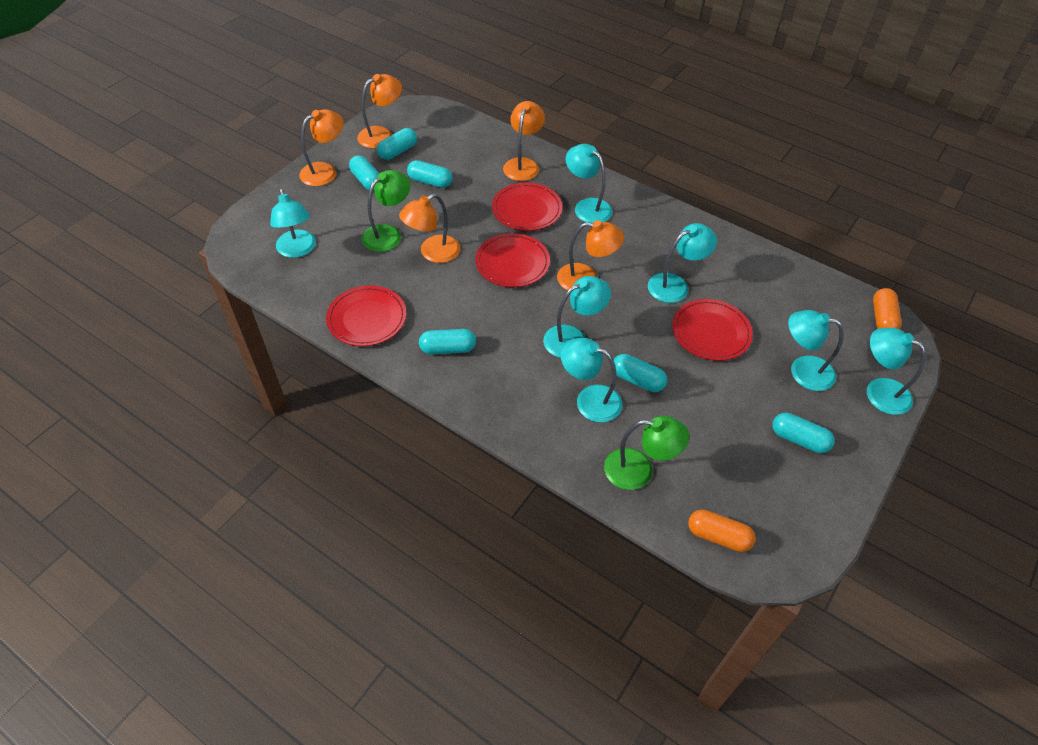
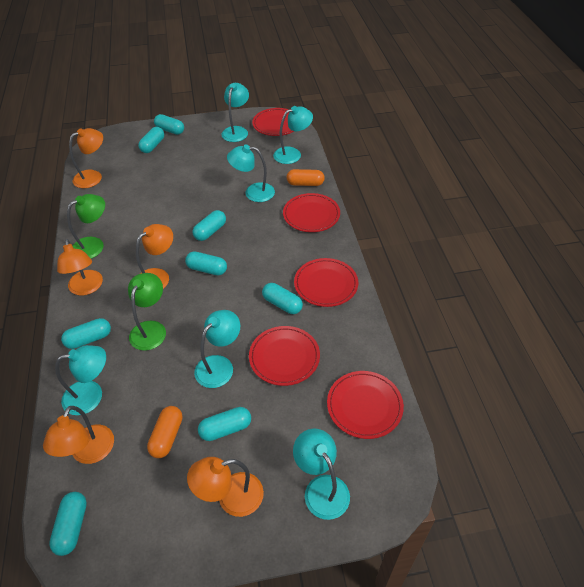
red plate: [326,285,406,346] [475,233,550,287] [492,183,562,231] [672,299,753,361] = 4 -> [249,326,320,386] [252,108,294,136] [283,193,340,232] [294,258,358,307] [327,371,404,439] = 5
turquoise capsule: [349,155,379,191] [377,128,417,160] [407,160,453,188] [419,329,476,354] [613,354,667,392] [772,413,835,453] = 6 -> [49,492,87,556] [61,318,111,349] [138,127,164,153] [154,114,184,135] [185,252,227,275] [193,210,226,241] [198,407,251,441] [262,283,303,314] = 8
turquoise lamp: [270,189,316,258] [543,276,611,358] [560,338,622,422] [566,144,612,223] [648,223,717,303] [788,310,844,391] [867,328,926,415] = 7 -> [55,345,106,415] [194,310,240,388] [222,83,249,142] [227,145,275,202] [273,106,313,164] [293,429,350,520] = 6

